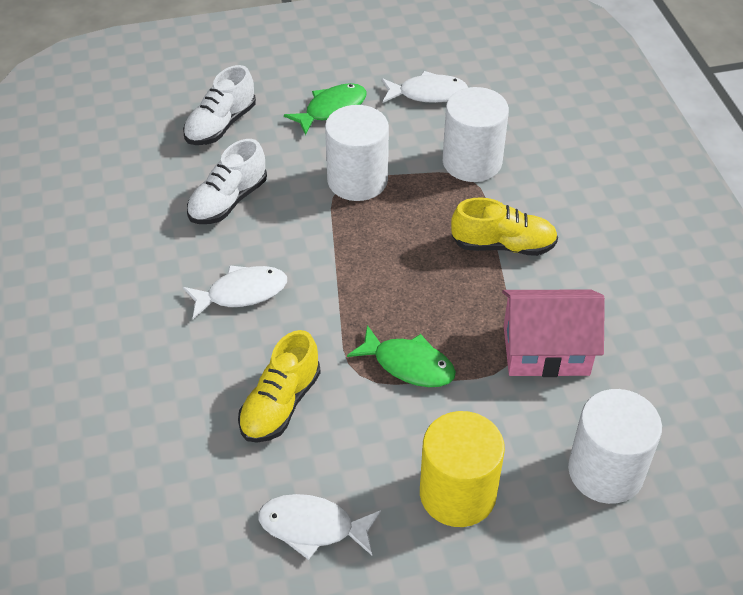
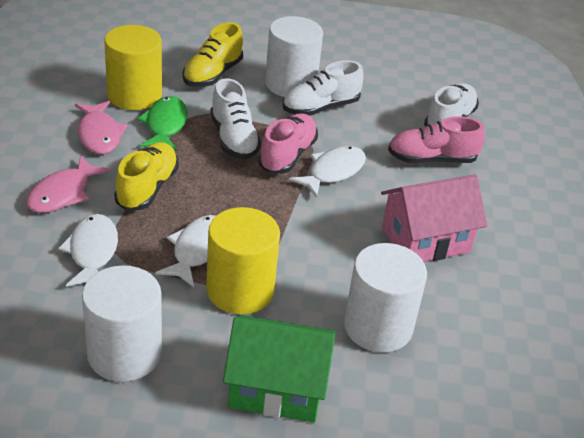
green fish: [284,83,367,135] [347,325,456,387] = 2 -> [137,96,188,151] = 1
green house: none = 0 -> [223,315,335,422] = 1
pink fish: none = 0 -> [26,155,110,213] [75,101,128,154] = 2
pink shoe: none = 0 -> [258,113,318,174] [388,116,485,163] = 2
white shoe: [183,65,256,145] [187,139,267,224] = 2 -> [210,78,261,160] [282,60,364,116] [424,83,479,127] = 3
yellow cylinder: [420,411,505,527] = 1 -> [104,25,162,110] [206,207,280,314] = 2

